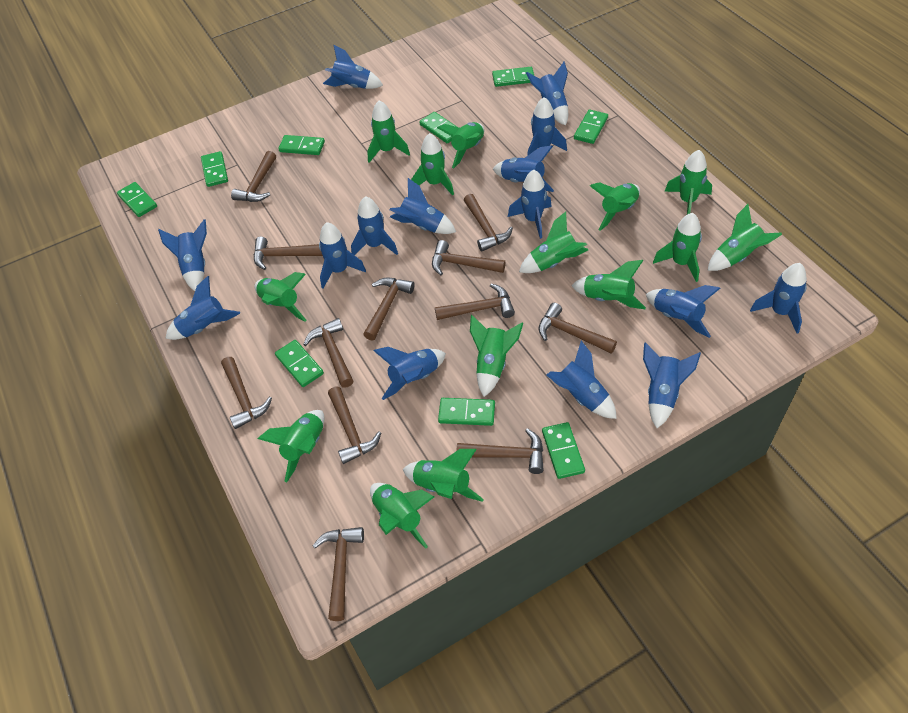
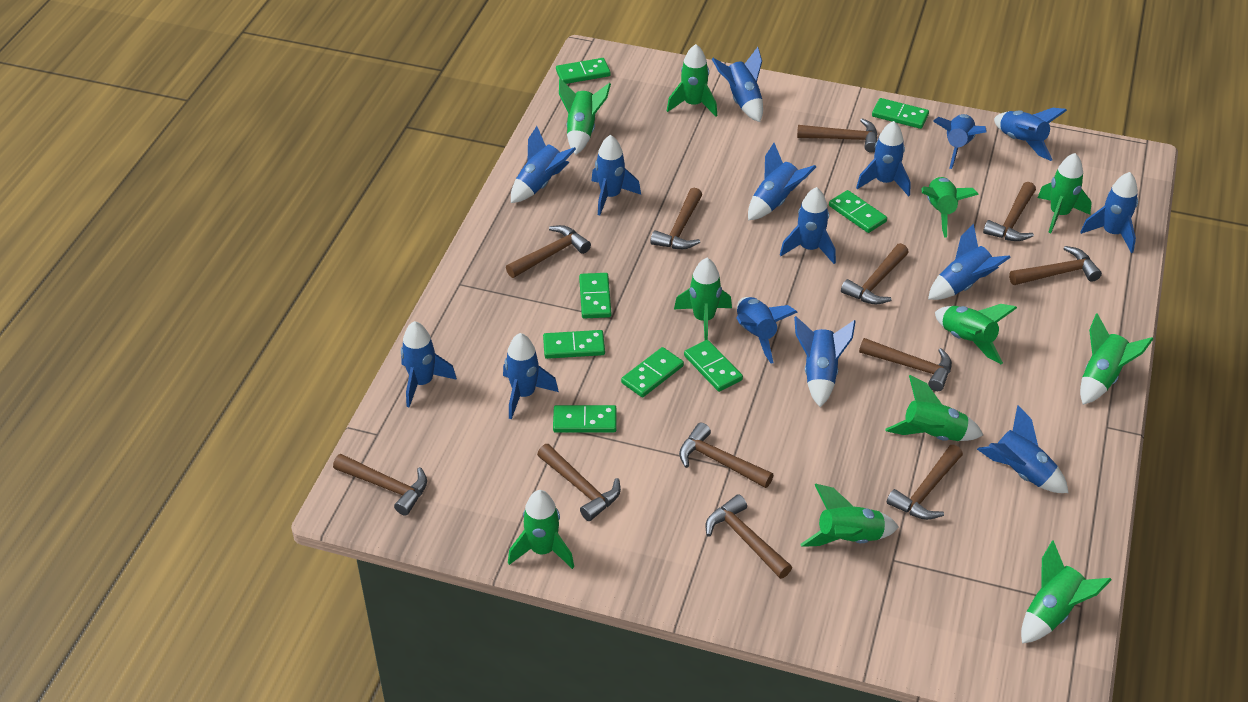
green domino: [117,182,157,217] [201,151,228,187] [275,340,324,387] [278,135,325,155] [419,112,457,143] [438,398,495,426] [492,67,534,87] [542,422,585,479] [574,109,608,144] = 9 -> [543,330,605,359] [553,405,617,433] [556,58,611,84] [579,273,611,319] [621,347,684,397] [684,340,743,392] [829,190,887,233] [872,98,929,129] = 8
green rocket: [254,272,306,322] [258,410,324,482] [367,100,410,163] [370,483,434,549] [403,449,484,502] [411,133,454,195] [437,122,484,168] [470,315,523,397] [519,212,588,273] [571,260,646,309] [590,182,640,231] [653,213,702,282] [664,150,712,214] [707,204,782,271] = 14 -> [508,490,574,569] [559,79,611,155] [667,44,717,117] [674,258,732,340] [801,484,899,547] [885,375,983,441] [922,177,979,237] [935,304,1017,364] [1021,540,1112,644] [1037,153,1092,233] [1080,313,1153,405] = 11

